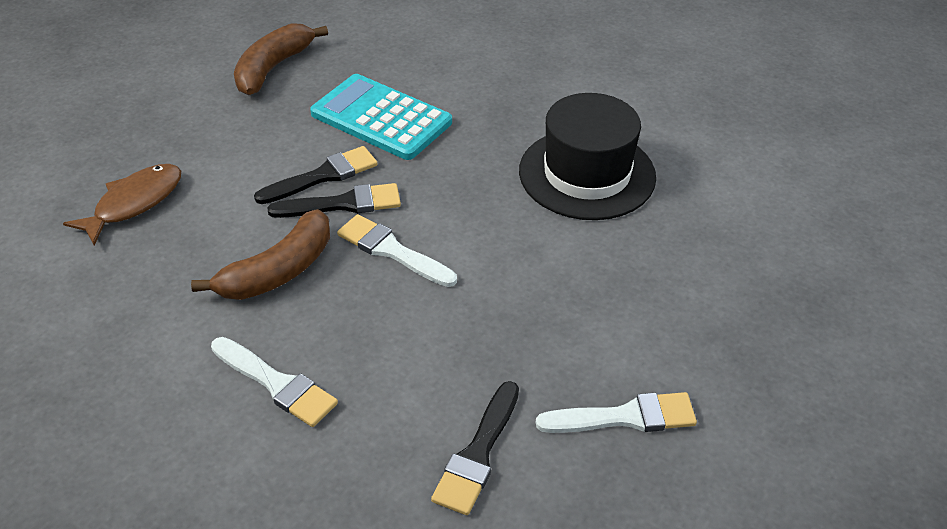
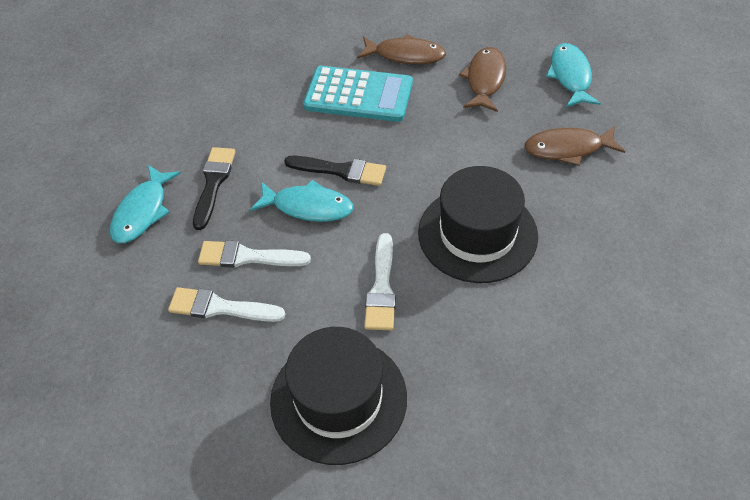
black brush: [254,146,378,204] [267,183,401,218] [431,381,519,515] = 3 -> [193,147,236,230] [284,156,386,186] = 2
black hat: [519,93,656,220] = 1 -> [270,327,407,465] [418,166,538,283] = 2
brown banana: [191,209,330,300] [234,23,328,95] = 2 -> none = 0
brown fish: [63,164,181,245] = 1 -> [357,34,446,65] [459,47,506,112] [524,126,625,166] = 3
turquoise fish: none = 0 -> [110,165,181,243] [250,180,354,222] [546,43,601,107] = 3

